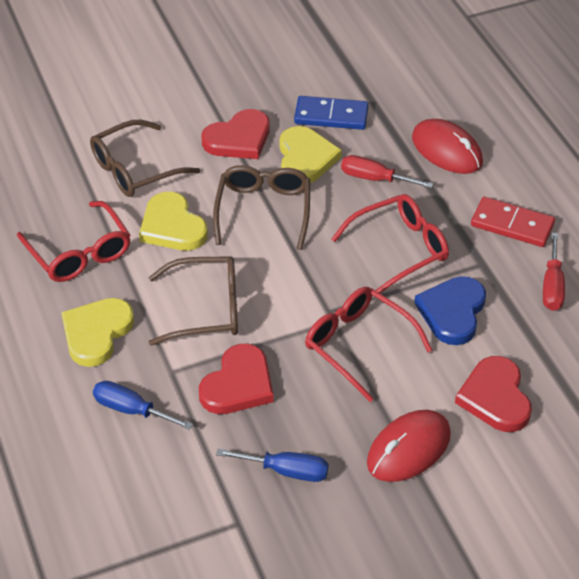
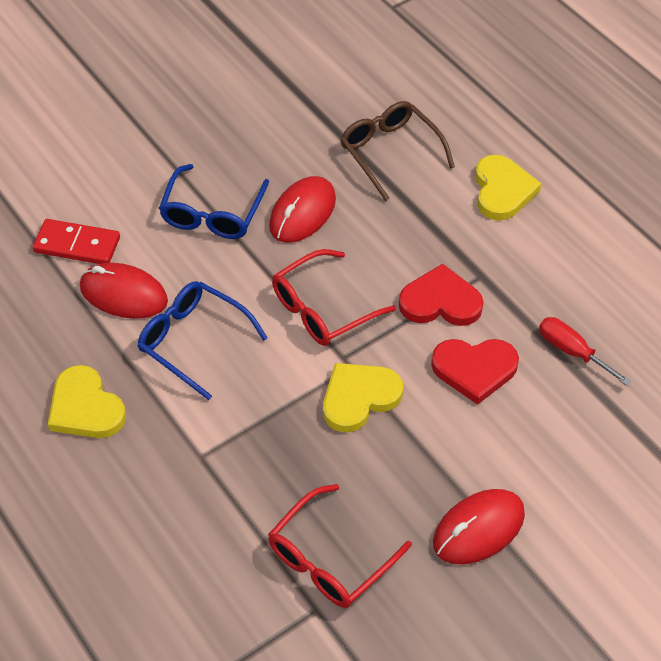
blue domino: [294,96,369,130] = 1 -> none = 0
blue glasses: none = 0 -> [138,281,268,400] [159,164,269,239] = 2
blue heart: [414,276,486,345] = 1 -> none = 0
blue screwdriver: [93,381,193,430] [216,449,328,482] = 2 -> none = 0
brown glasses: [90,120,200,197] [149,256,238,346] [213,165,310,250] = 3 -> [340,101,455,201] = 1
red glasses: [17,201,131,282] [305,287,432,402] [331,194,449,293] = 3 -> [268,484,412,608] [272,249,396,346] = 2
red heart: [199,344,274,414] [202,109,270,159] [455,356,532,432] = 3 -> [399,264,483,326] [431,339,519,405] = 2
red mouse: [367,410,451,482] [412,119,483,174] = 2 -> [80,263,168,319] [269,176,336,243] [433,489,525,565] = 3
red screwdriver: [341,155,434,188] [543,233,565,311] = 2 -> [539,317,631,386] = 1

